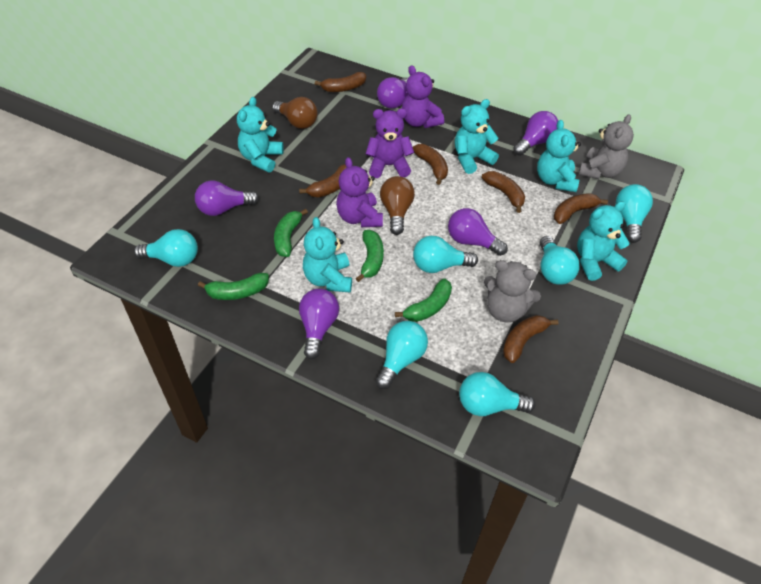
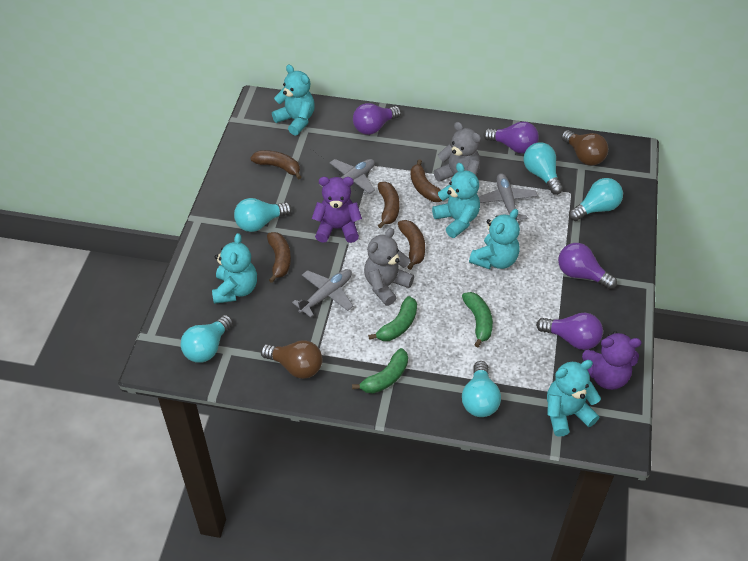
brown banana: [299,164,347,197] [315,72,366,92] [413,144,448,185] [482,171,525,213] [503,315,559,363] [554,193,608,224] = 6 -> [250,150,301,180] [267,232,291,283] [378,182,399,228] [398,220,425,270] [411,159,442,202] = 5
green banana: [198,273,269,300] [274,209,308,257] [356,230,384,282] [395,278,452,322] = 4 -> [352,348,408,393] [368,296,417,341] [462,292,493,348] = 3
grey plane: none = 0 -> [292,269,353,318] [320,159,375,194] [479,173,538,220] = 3
purple light bulb: [195,180,259,216] [299,289,339,359] [377,77,408,109] [448,208,508,256] [513,111,558,156] = 5 -> [353,103,401,135] [483,121,539,154] [536,313,603,350] [558,243,617,289] = 4
purple teddy bear: [336,157,383,227] [366,108,414,178] [402,65,444,128] = 3 -> [312,177,362,243] [582,331,642,390] = 2
turquoise light bulb: [134,229,198,267] [375,321,428,389] [413,236,478,273] [459,372,535,416] [540,236,580,285] [616,184,653,243] = 6 -> [180,315,233,363] [234,198,292,232] [462,361,501,417] [523,142,563,195] [569,178,623,221] = 5

